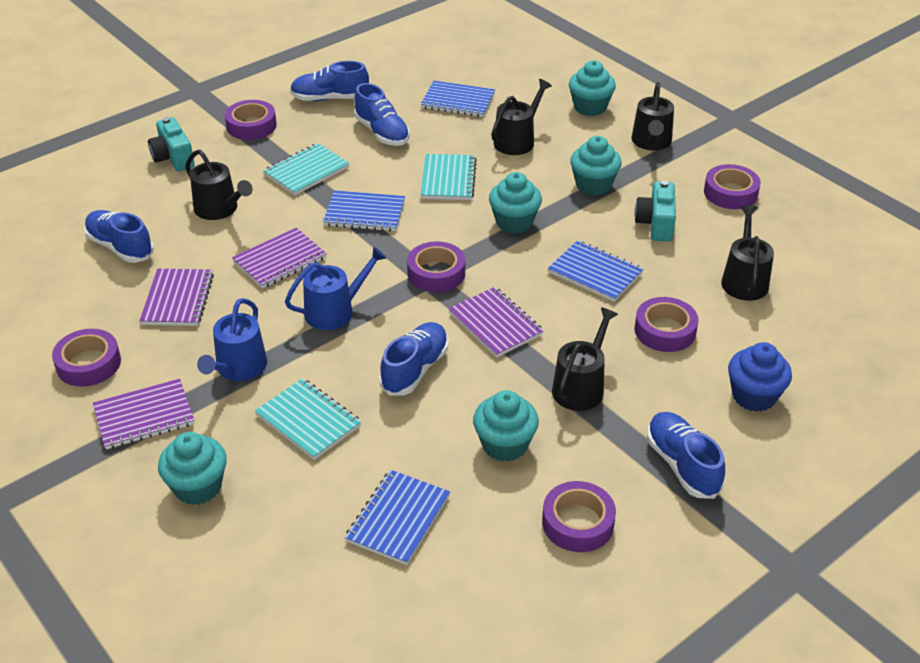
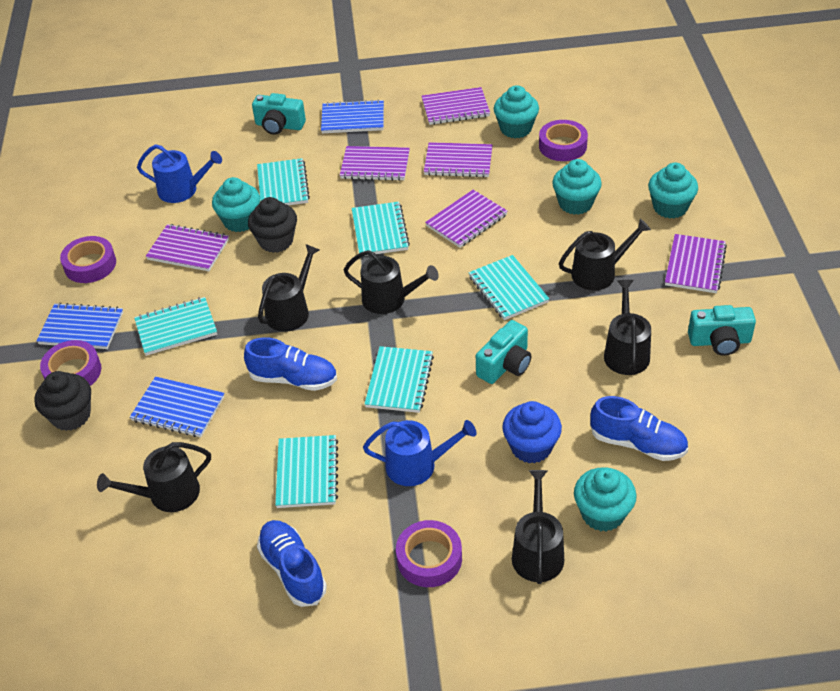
black cupcake: none = 0 -> [34,371,91,431] [248,197,297,253] = 2
black watering can: [185,150,253,220] [491,79,552,155] [552,307,618,411] [631,82,674,150] [721,205,774,301] = 5 -> [97,442,211,512] [258,244,319,332] [344,250,439,314] [512,470,564,584] [559,219,651,290] [604,280,651,375] = 6
blue notebook: [323,190,405,231] [345,470,450,565] [421,81,495,117] [548,240,643,302] = 4 -> [37,303,123,349] [130,376,225,437] [321,99,384,133] = 3
blue shoe: [84,210,154,263] [290,61,369,101] [354,83,410,146] [379,322,448,396] [647,412,725,499] = 5 -> [244,337,337,391] [257,520,327,607] [590,396,688,461] = 3
purple notebook: [93,379,194,450] [139,269,214,326] [232,228,327,289] [448,287,544,358] = 4 -> [146,224,229,271] [340,146,410,181] [422,87,490,125] [424,142,492,178] [425,190,508,248] [665,234,727,293] = 6
purple tape: [52,329,121,386] [225,100,277,140] [407,241,465,292] [542,481,616,552] [634,297,698,352] [704,164,761,209] = 6 -> [40,340,101,386] [60,236,116,283] [396,520,462,587] [539,120,588,161] = 4
turquoise camera: [148,117,195,172] [635,181,676,242] = 2 -> [252,93,306,135] [476,320,532,384] [688,305,756,356] = 3
turquoise notebook: [255,378,362,460] [263,143,350,195] [420,154,477,200] = 3 -> [134,297,217,356] [257,158,310,205] [275,435,338,508] [352,202,410,256] [364,346,434,413] [469,255,550,320] = 6

